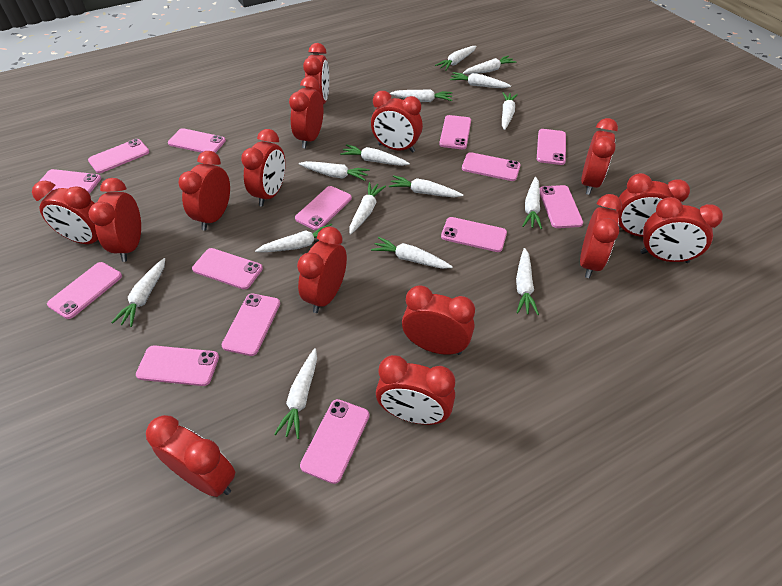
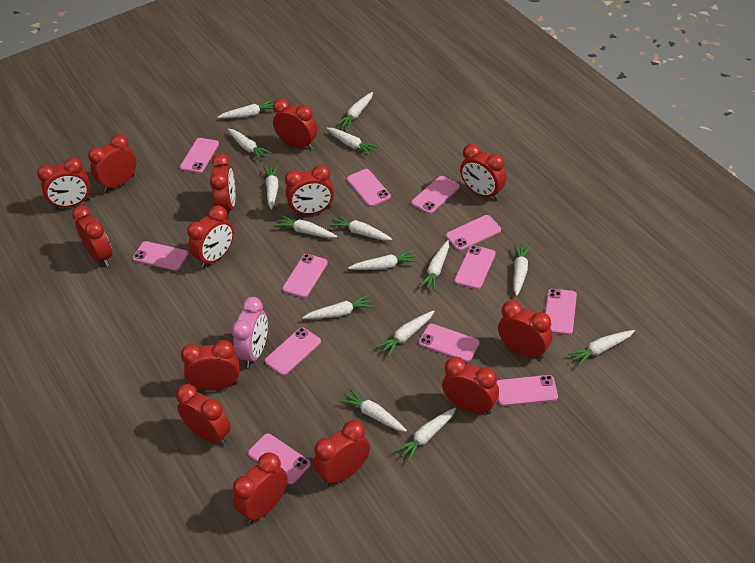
pink clock: none = 0 -> [231,297,268,367] = 1
pink phone: [40,169,101,194] [47,262,122,319] [88,139,149,173] [136,345,219,386] [168,128,226,153] [192,248,263,290] [222,294,280,356] [295,186,352,231] [300,399,370,484] [439,115,471,149] [441,217,507,252] [462,152,521,181] [537,129,566,165] [540,185,583,228] = 14 -> [133,241,189,271] [180,138,219,173] [248,433,311,484] [264,328,321,375] [282,254,328,298] [347,169,391,207] [411,176,460,214] [418,324,480,362] [446,215,501,251] [454,245,496,289] [496,375,558,406] [545,289,577,335] = 12
red clock: [32,181,98,244] [88,178,141,262] [146,415,235,497] [178,151,230,231] [241,129,285,207] [289,76,323,149] [297,227,347,313] [303,43,329,104] [371,91,423,153] [376,355,455,425] [402,285,475,355] [580,194,622,278] [581,118,618,195] [616,173,690,237] [640,197,723,263] = 15 -> [37,157,90,209] [72,205,113,267] [88,134,136,192] [176,384,231,445] [181,340,240,391] [187,205,234,268] [210,154,235,218] [233,452,288,523] [273,98,317,150] [285,165,334,215] [314,420,370,486] [442,357,499,415] [460,144,507,200] [498,300,553,359] = 14

